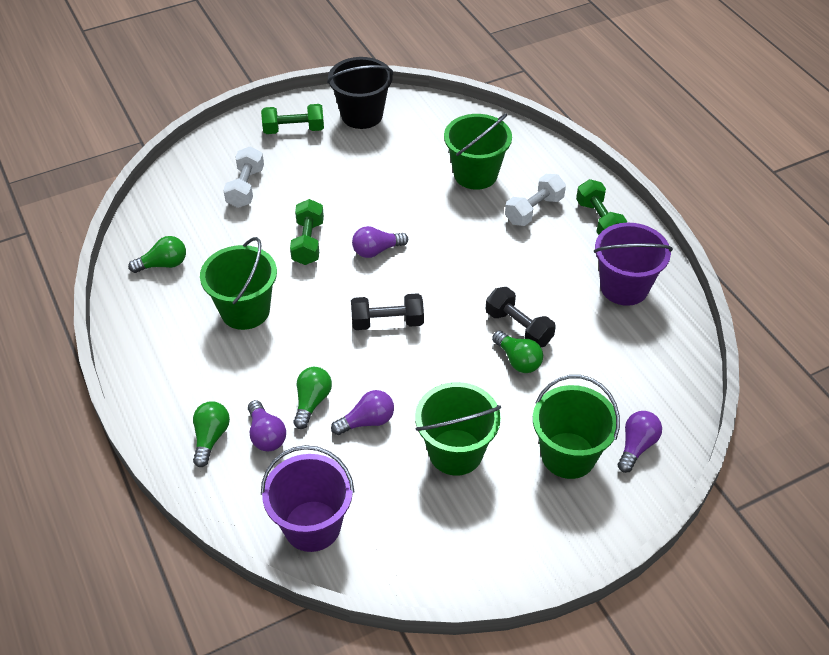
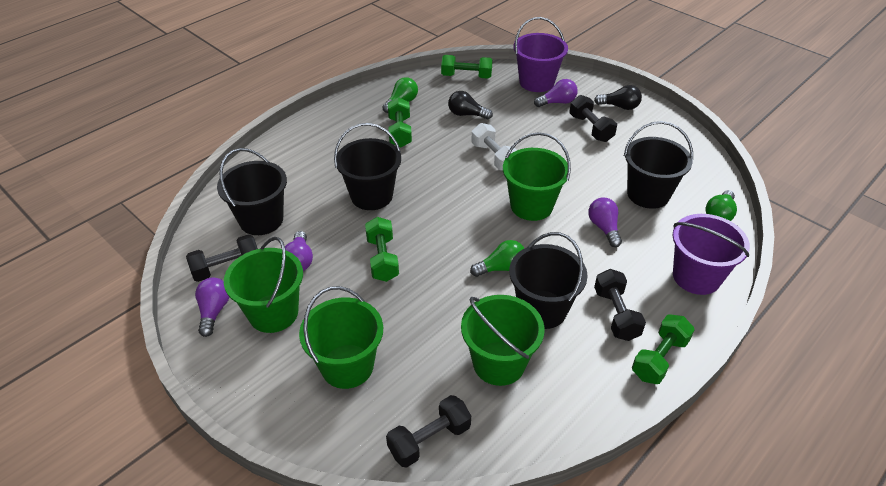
black bucket: [327,57,393,129] = 1 -> [217,148,287,235] [334,123,401,210] [509,232,588,329] [624,121,693,209] = 4
black dumbbell: [351,293,424,330] [486,287,556,347] = 2 -> [186,234,258,282] [386,395,471,467] [569,95,617,142] [594,269,646,341] = 4
black light bulb: none = 0 -> [448,91,493,120] [594,85,642,110] = 2
green dumbbell: [261,104,324,134] [290,199,324,265] [576,179,627,235] = 3 -> [365,217,399,282] [388,97,412,147] [441,55,493,79] [632,314,695,384] = 4
green light bulb: [128,236,186,273] [193,402,230,467] [293,367,332,429] [492,331,543,373] = 4 -> [382,77,418,113] [470,240,525,277] [706,190,737,221] = 3
white dumbbell: [223,146,264,208] [505,174,566,226] = 2 -> [471,123,517,171] = 1

